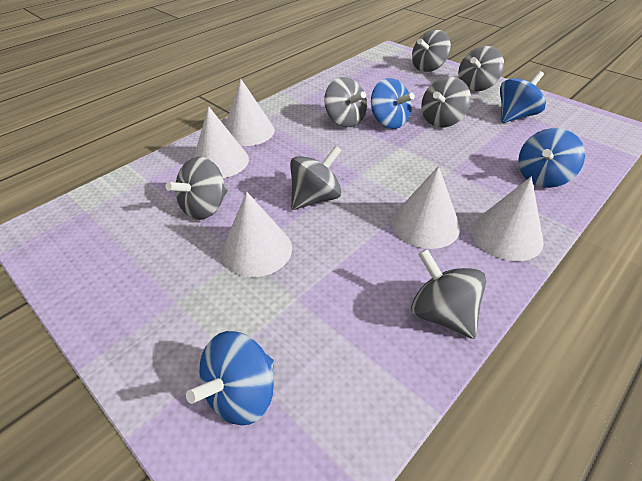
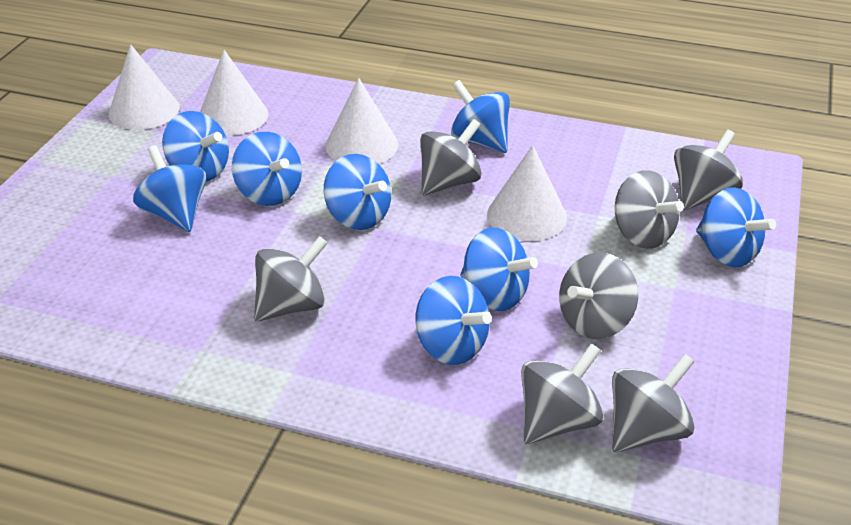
blue spinning top: [186,331,274,425] [371,78,415,129] [500,71,546,123] [518,128,585,188] = 4 -> [133,145,206,232] [162,111,229,181] [232,132,302,206] [324,154,391,230] [415,276,492,365] [451,80,510,153] [460,227,538,311] [696,187,776,267] = 8
white cone: [194,106,249,178] [222,192,292,277] [225,78,275,146] [392,166,460,249] [471,177,544,261] = 5 -> [109,44,179,130] [200,50,268,135] [325,77,398,164] [487,145,567,241] = 4

